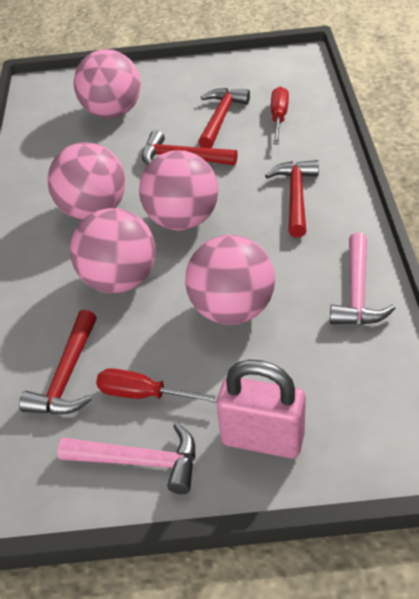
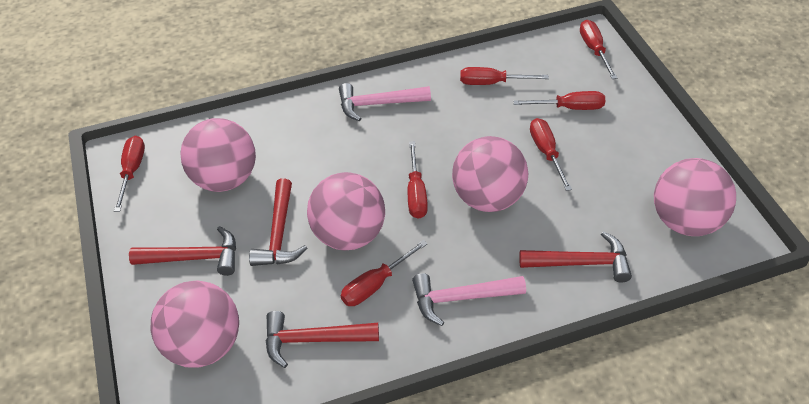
pink padlock: [217,360,306,459] = 1 -> none = 0
red screwdriver: [96,368,218,403] [271,86,289,145] = 2 -> [114,136,145,212] [341,240,427,306] [408,141,428,219] [460,67,549,85] [513,91,605,110] [530,118,572,191] [580,20,617,79] = 7

